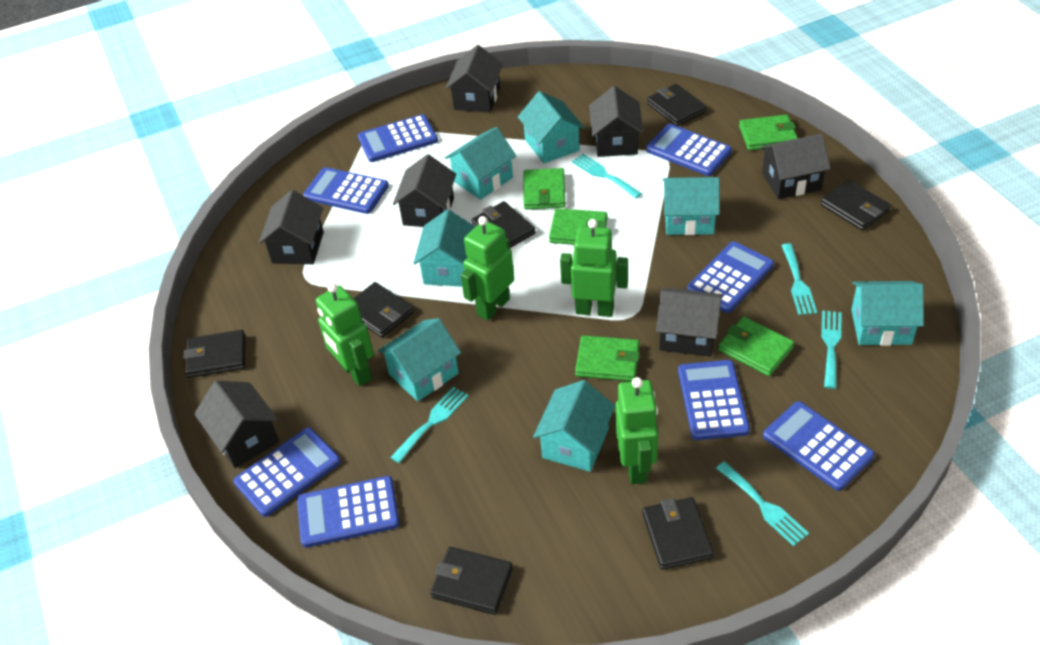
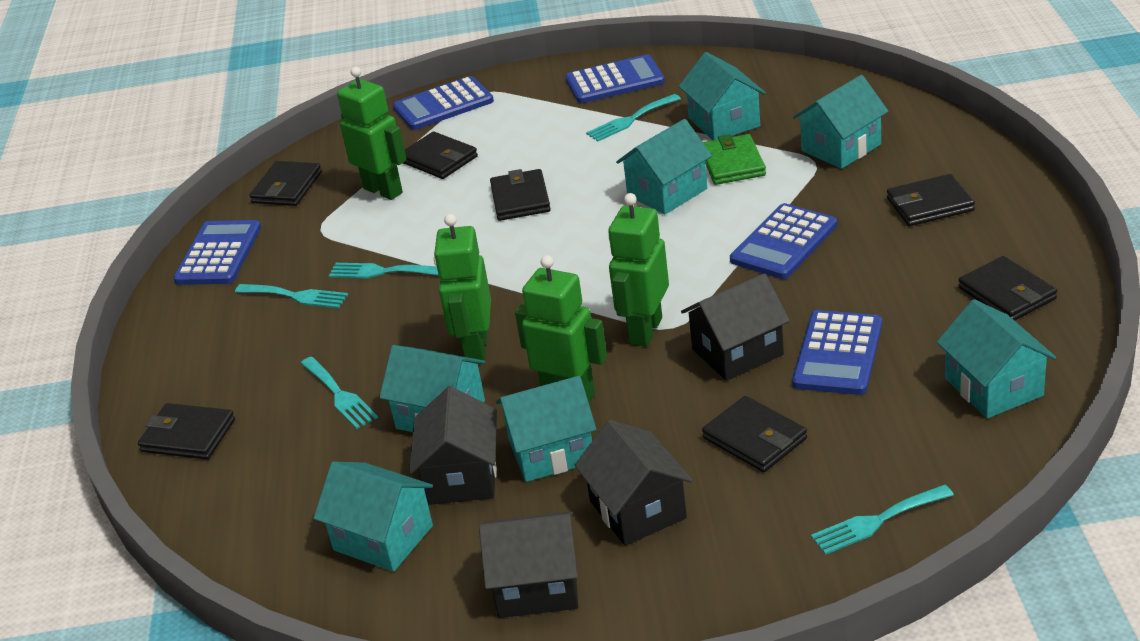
black house: [194,381,279,468] [259,190,324,264] [393,154,456,227] [446,45,503,113] [589,86,644,157] [656,288,723,357] [760,134,831,199] = 7 -> [409,386,497,505] [479,511,578,618] [575,420,693,546] [681,273,790,381] = 4
blue calculator: [233,427,341,517] [297,476,400,548] [303,167,389,214] [358,114,438,162] [646,124,732,176] [678,360,750,440] [687,241,774,313] [763,401,875,491] = 8 -> [173,220,261,285] [393,76,494,130] [565,54,665,103] [730,203,837,279] [792,310,882,395] = 5
green wallet: [523,168,566,210] [549,208,607,245] [575,335,640,381] [718,317,794,376] [739,114,798,150] = 5 -> [703,134,766,185] = 1

